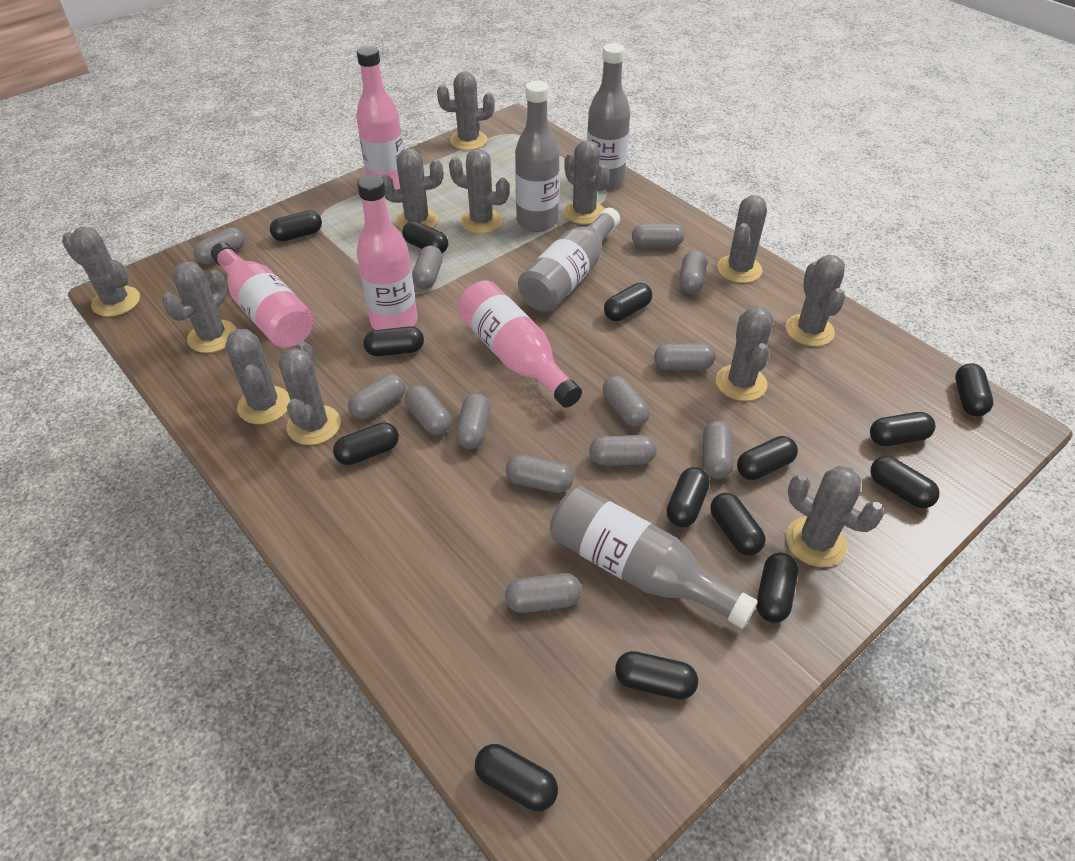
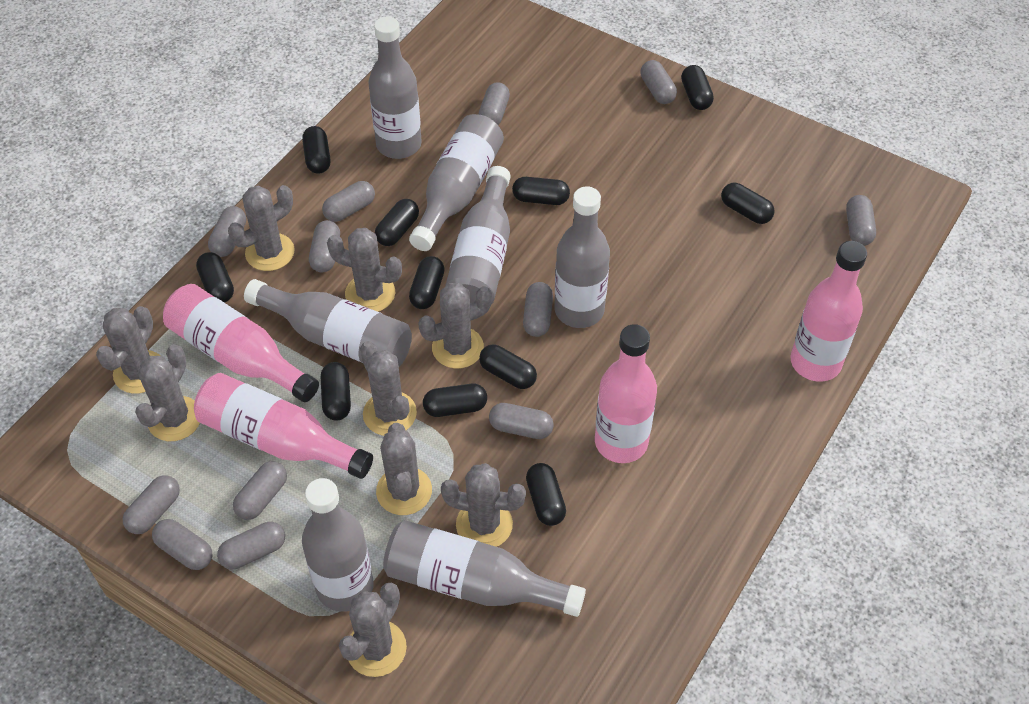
black capsule: [270,210,322,241] [333,422,399,465] [364,326,424,356] [402,221,448,253] [475,744,558,811] [604,283,652,321] [615,651,698,700] [667,467,710,527] [710,493,765,555] [737,436,798,480] [757,553,798,623] [870,412,935,446] [870,456,940,508] [955,363,993,416] = 14 -> [196,252,234,303] [302,126,331,174] [321,362,351,421] [375,199,419,246] [409,256,445,309] [423,384,487,417] [479,345,537,389] [512,177,570,205] [526,463,566,526] [681,65,714,110] [721,183,775,224] = 11
grey bottle: [515,81,559,232] [518,208,620,312] [550,486,758,628] [587,43,630,190] = 4 -> [244,279,412,367] [302,478,374,612] [368,16,422,159] [383,520,586,617] [409,114,504,251] [445,166,511,305] [554,186,610,328] = 7
grey cactus: [62,227,140,317] [162,261,237,353] [225,329,291,424] [278,341,341,445] [382,148,443,230] [437,71,495,150] [449,149,509,234] [564,140,610,224] [716,306,773,401] [717,195,767,283] [785,255,845,346] [786,466,885,567] = 12 -> [96,306,160,394] [135,344,200,441] [228,185,295,271] [327,228,402,312] [339,583,407,677] [360,341,417,436] [376,423,432,515] [418,283,492,369] [441,463,526,547] = 9
grey capsule: [193,227,244,264] [348,374,406,419] [405,385,451,435] [412,246,443,289] [456,393,490,449] [505,573,582,613] [506,455,573,493] [589,435,657,466] [602,376,650,427] [632,223,684,248] [654,343,715,370] [680,250,707,294] [703,421,734,479] = 13 -> [123,475,180,534] [152,519,212,570] [208,206,246,257] [217,522,285,570] [233,461,287,520] [309,220,340,272] [322,181,375,222] [478,82,510,125] [489,403,554,439] [523,282,553,337] [640,60,677,104] [846,195,876,246] = 12

